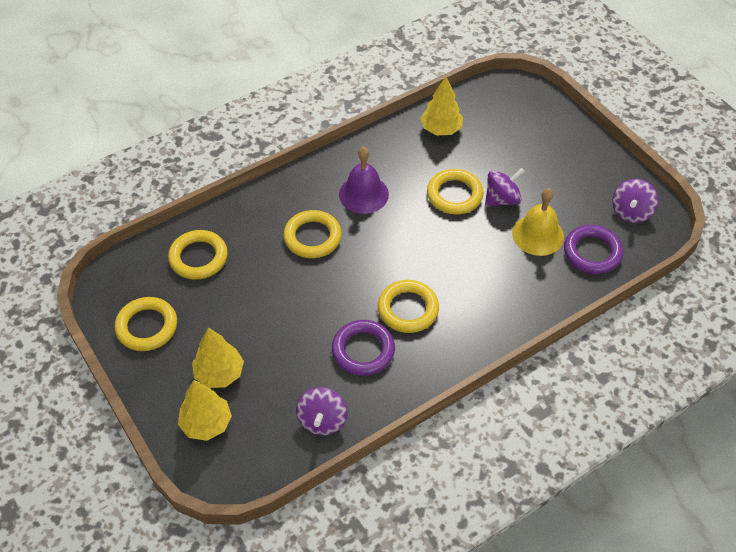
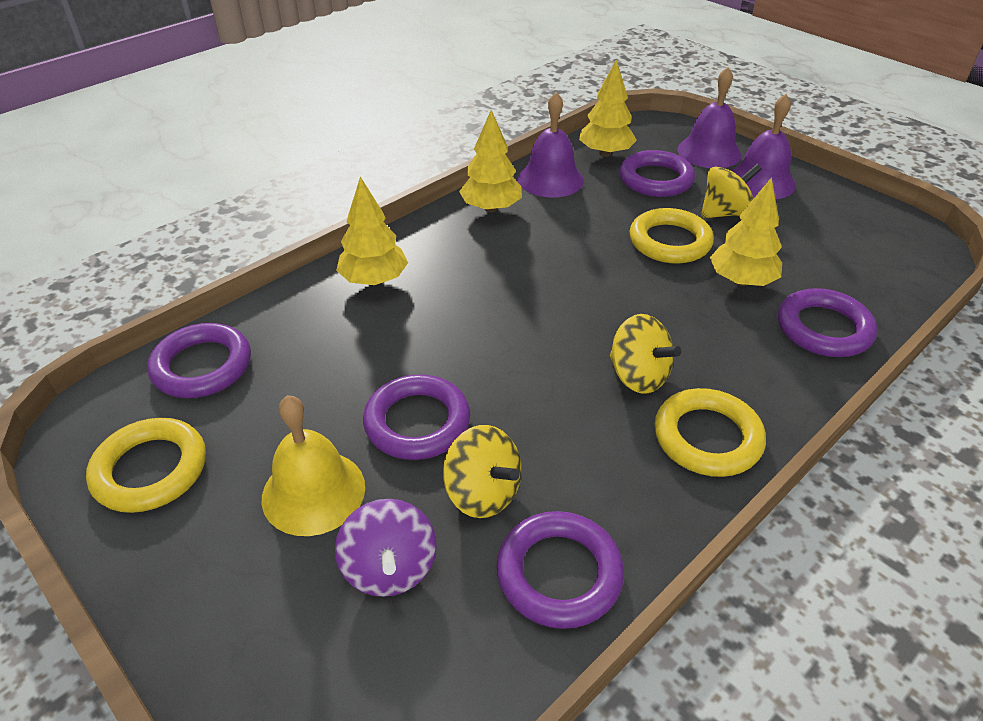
purple bell: [339,147,389,214] = 1 -> [518,92,584,198] [678,67,742,168] [731,94,796,199] = 3
purple ring: [332,320,395,376] [564,225,623,274] = 2 -> [147,323,251,398] [363,374,470,460] [496,511,624,629] [619,150,695,197] [778,288,877,357] = 5
purple spinning top: [296,387,347,435] [485,168,525,207] [612,179,659,223] = 3 -> [335,499,436,597] = 1
yellow ring: [114,297,177,351] [168,230,228,280] [283,210,342,258] [378,280,439,333] [427,169,483,214] = 5 -> [86,418,206,513] [630,208,714,264] [655,388,766,477] = 3
yellow spinning top: none = 0 -> [443,425,522,518] [610,314,681,394] [701,164,762,218] = 3
yellow tree: [178,380,232,441] [192,328,244,388] [420,76,463,135] = 3 -> [336,177,408,285] [459,110,522,212] [579,59,637,157] [710,177,782,286] = 4

